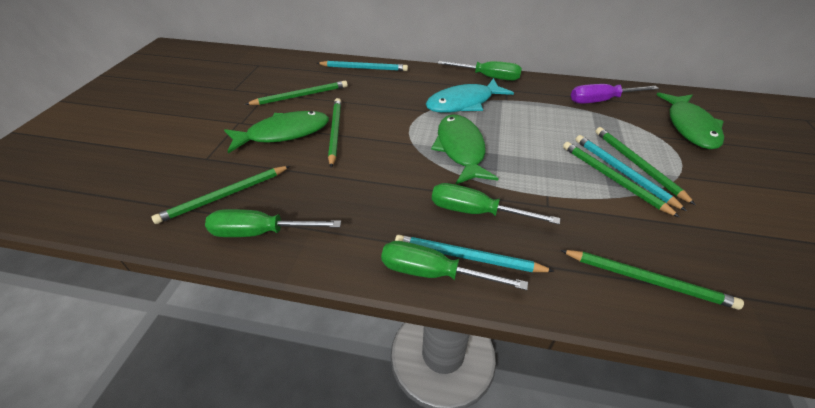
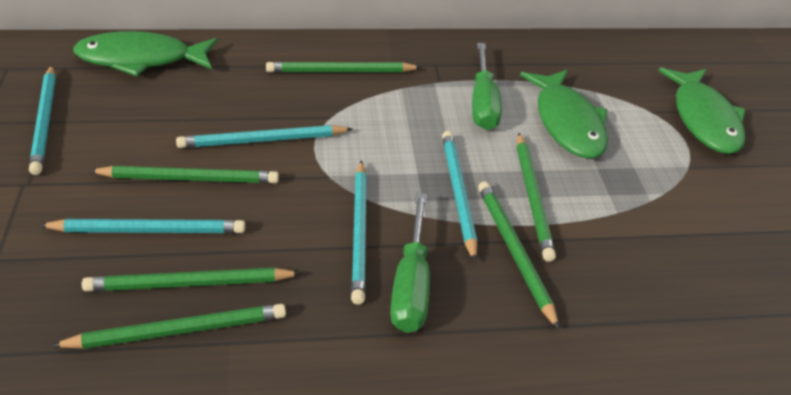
green screwdriver: [205,209,341,237] [381,241,528,290] [432,183,560,225] [437,61,522,81] = 4 -> [390,193,430,333] [472,43,502,130] = 2
purple screwdriver: [571,84,659,104] = 1 -> none = 0
turquoise fish: [426,78,514,113] = 1 -> none = 0
turquoise pencil: [317,61,408,71] [395,235,555,272] [575,135,687,211] = 3 -> [29,65,56,175] [39,219,245,233] [176,125,353,148] [351,160,367,305] [442,131,477,262] = 5

